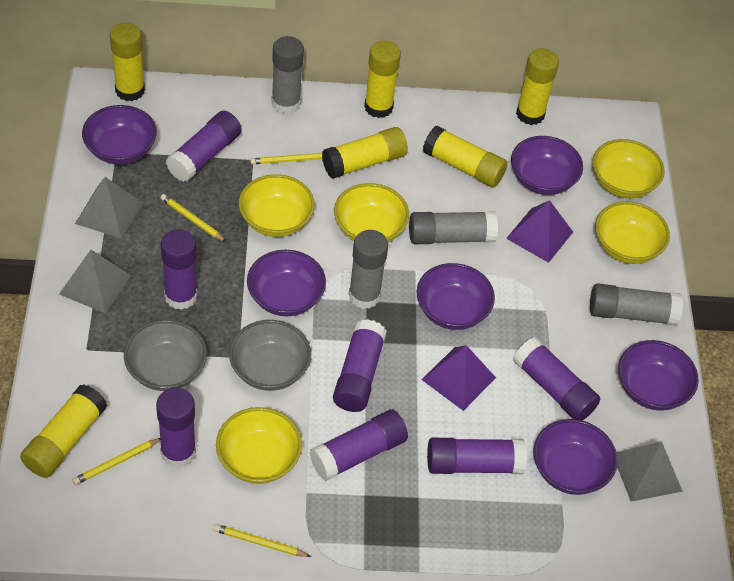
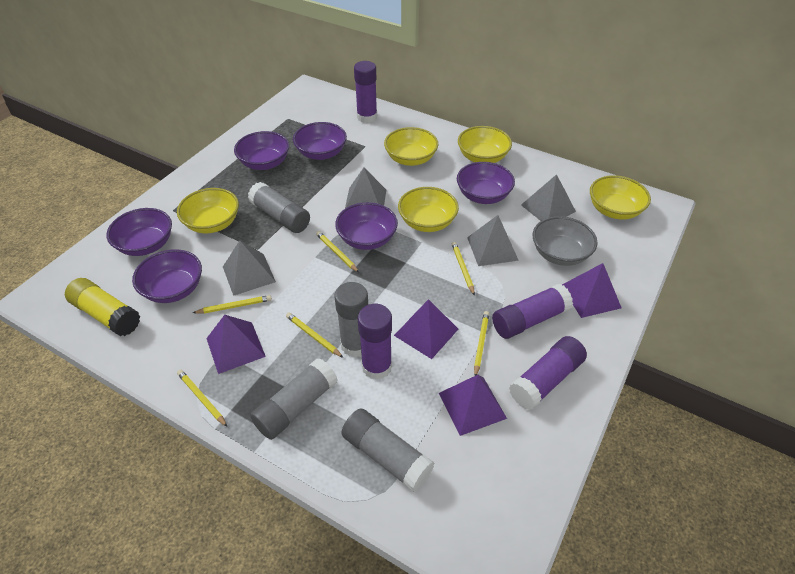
grey bowl: [124,320,207,391] [229,320,311,391] = 2 -> [533,216,598,266] = 1
grey pyramid: [59,250,131,313] [75,177,143,239] [616,441,683,502] = 3 -> [223,241,276,296] [345,168,386,208] [467,215,519,266] [521,174,576,221] = 4
purple glue stick: [156,387,196,468] [161,229,197,310] [166,111,242,182] [310,410,408,481] [333,319,387,412] [427,438,527,474] [513,337,600,420] = 7 -> [354,61,377,123] [358,304,392,380] [492,284,573,339] [509,336,587,410] = 4
purple pyramid: [422,346,496,411] [506,200,573,263] = 2 -> [206,315,266,374] [394,299,458,359] [439,375,507,436] [562,263,622,318] = 4
yellow glue stick: [20,384,107,478] [110,23,145,101] [322,127,408,179] [364,41,401,118] [423,126,508,187] [516,48,559,125] = 6 -> [65,278,140,336] = 1
yellow pencil: [73,438,160,485] [161,194,226,242] [214,524,311,557] [250,153,323,164] = 4 -> [177,370,227,427] [193,295,272,314] [286,312,344,358] [316,231,359,272] [452,241,475,296] [474,311,489,376] = 6

